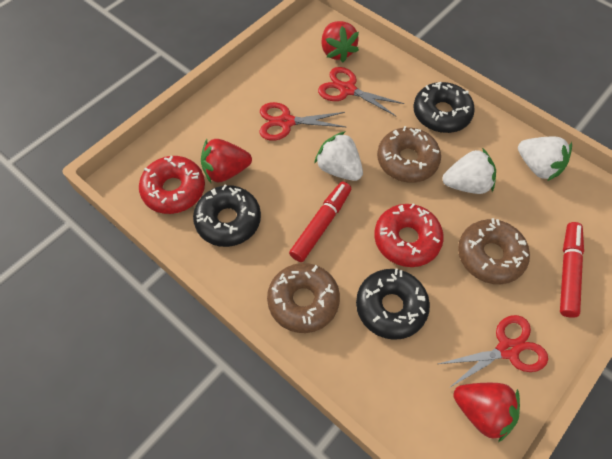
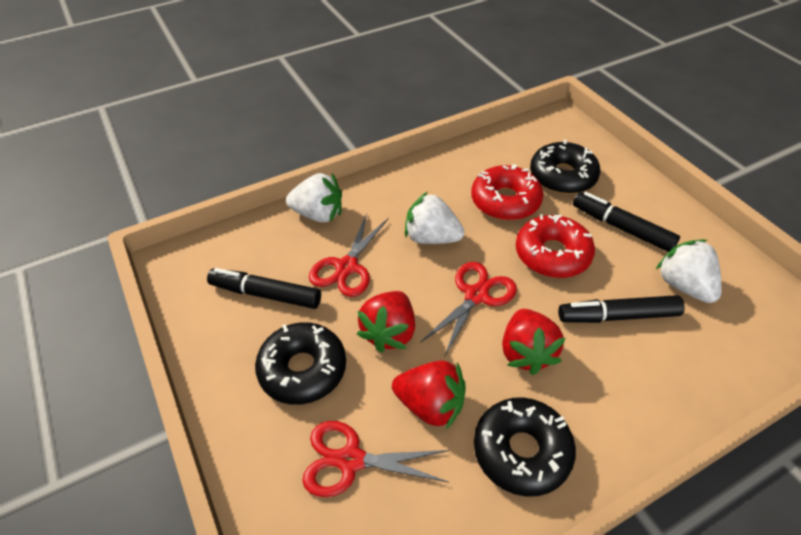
black marker: none = 0 -> [207,268,321,309] [558,295,685,323] [573,192,680,252] = 3
brown donut: [267,263,340,333] [377,126,441,183] [458,218,530,284] = 3 -> none = 0
red marker: [289,182,351,262] [560,222,584,318] = 2 -> none = 0

